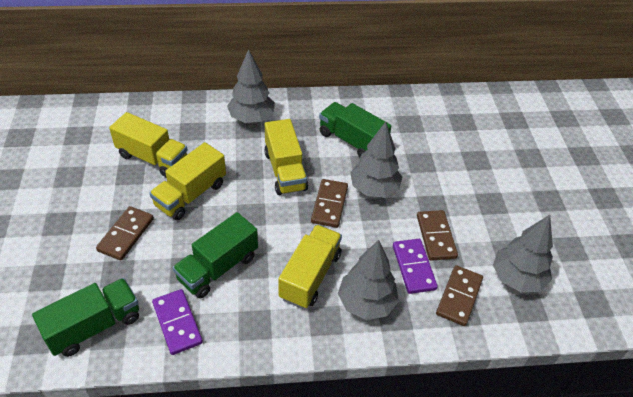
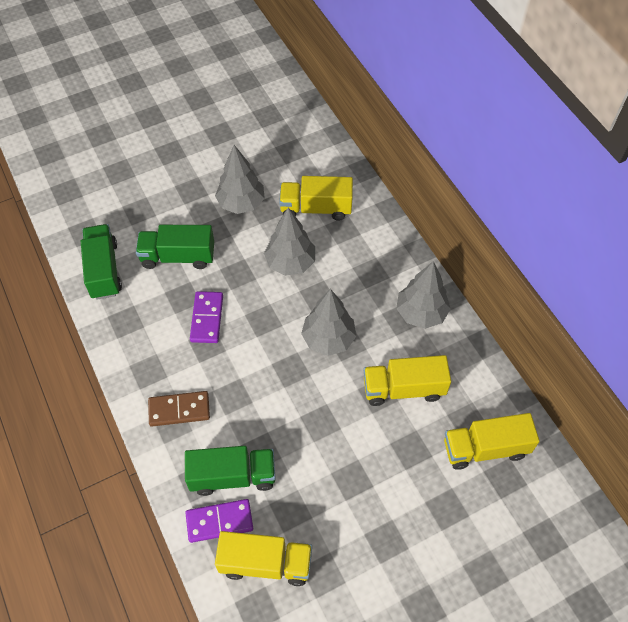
brown domino: [96,206,154,260] [311,179,348,228] [417,210,458,260] [436,265,483,326] = 4 -> [148,391,210,427] = 1

